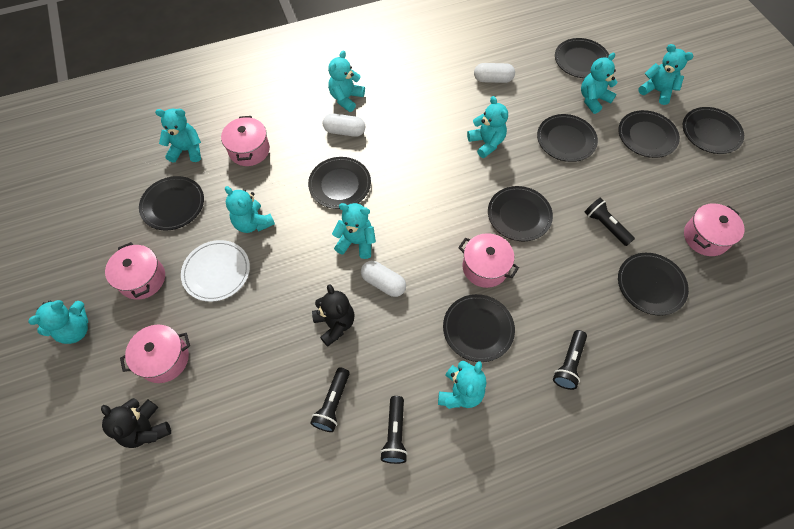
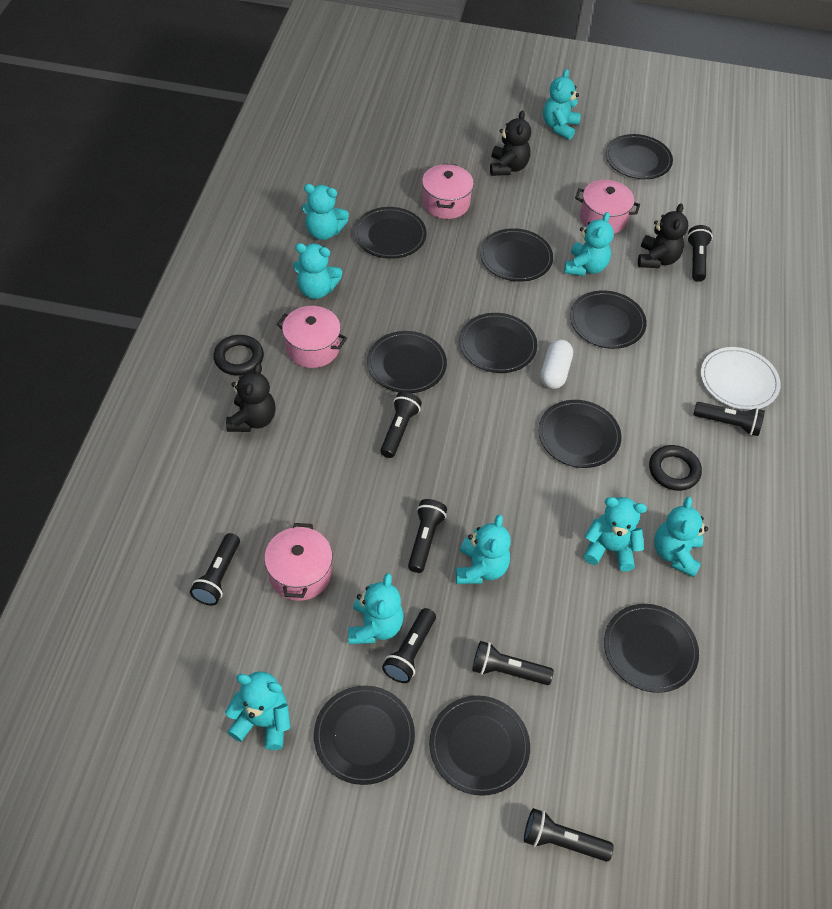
black flashlight: [310,368,350,432] [380,396,408,464] [553,330,587,390] [585,198,635,246] = 4 -> [190,533,240,606] [380,392,422,458] [382,608,436,683] [408,499,447,573] [472,641,554,685] [524,808,614,862] [687,225,713,282] [693,402,765,436] = 8
black plate: [139,176,204,231] [308,157,371,209] [443,294,515,362] [488,186,553,241] [537,114,598,162] [555,38,609,78] [618,110,680,158] [618,253,689,316] [683,107,744,154] = 9 -> [314,685,415,785] [354,207,427,259] [367,331,447,393] [429,695,530,796] [459,313,538,373] [480,228,553,282] [538,400,622,468] [570,290,647,349] [604,604,699,693] [606,134,673,179] = 10
black ring: none = 0 -> [213,335,264,375] [649,445,702,491] = 2
black teddy bear: [101,398,171,448] [312,284,354,347] = 2 -> [226,363,276,432] [490,110,531,176] [638,203,688,268] = 3
pink pot: [105,242,165,299] [120,325,190,383] [221,116,270,166] [458,233,519,288] [684,203,745,256] = 5 -> [264,523,332,601] [276,306,347,368] [422,163,474,219] [575,180,640,234] = 4
white capsule: [323,113,365,137] [361,261,406,297] [474,63,515,83] = 3 -> [541,340,573,389] = 1

